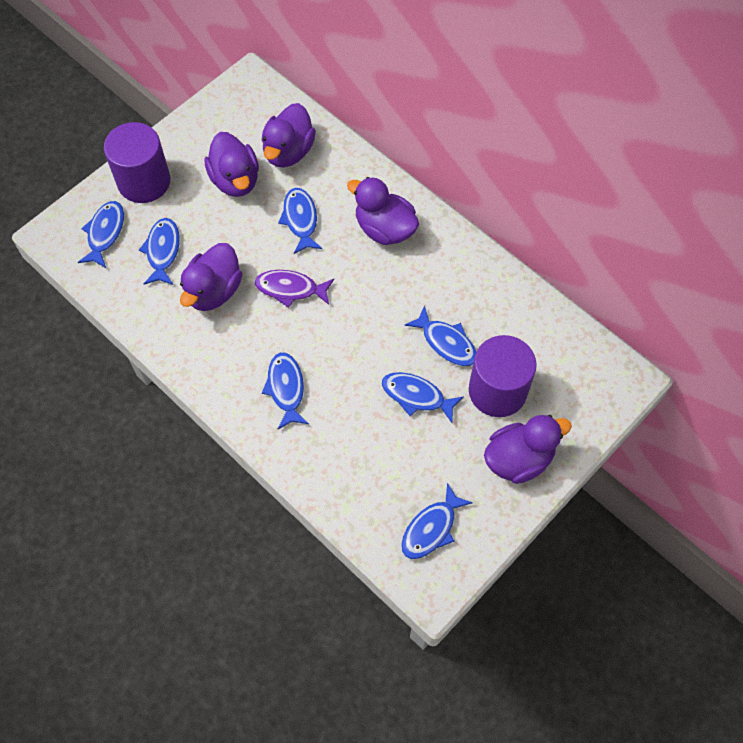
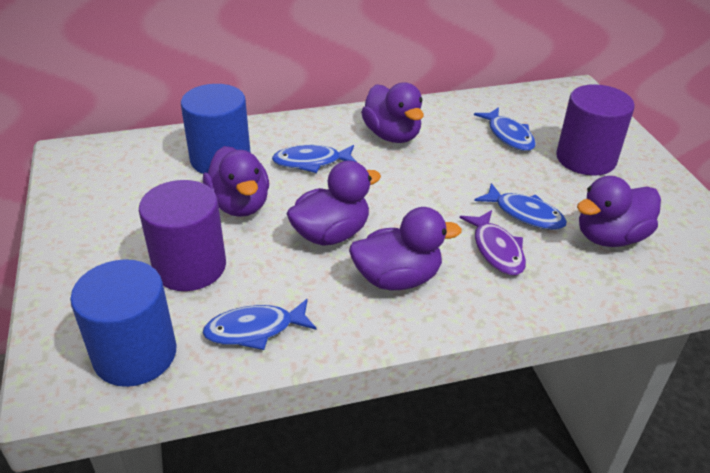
blue cylinder: none = 0 -> [70,259,176,387] [181,84,251,174] = 2
blue fish: [78,201,124,268] [139,218,180,285] [262,352,309,429] [278,188,322,254] [382,372,464,423] [401,483,473,559] [404,305,476,366] = 7 -> [203,299,317,350] [272,145,357,173] [474,107,536,151] [474,183,567,230] = 4

